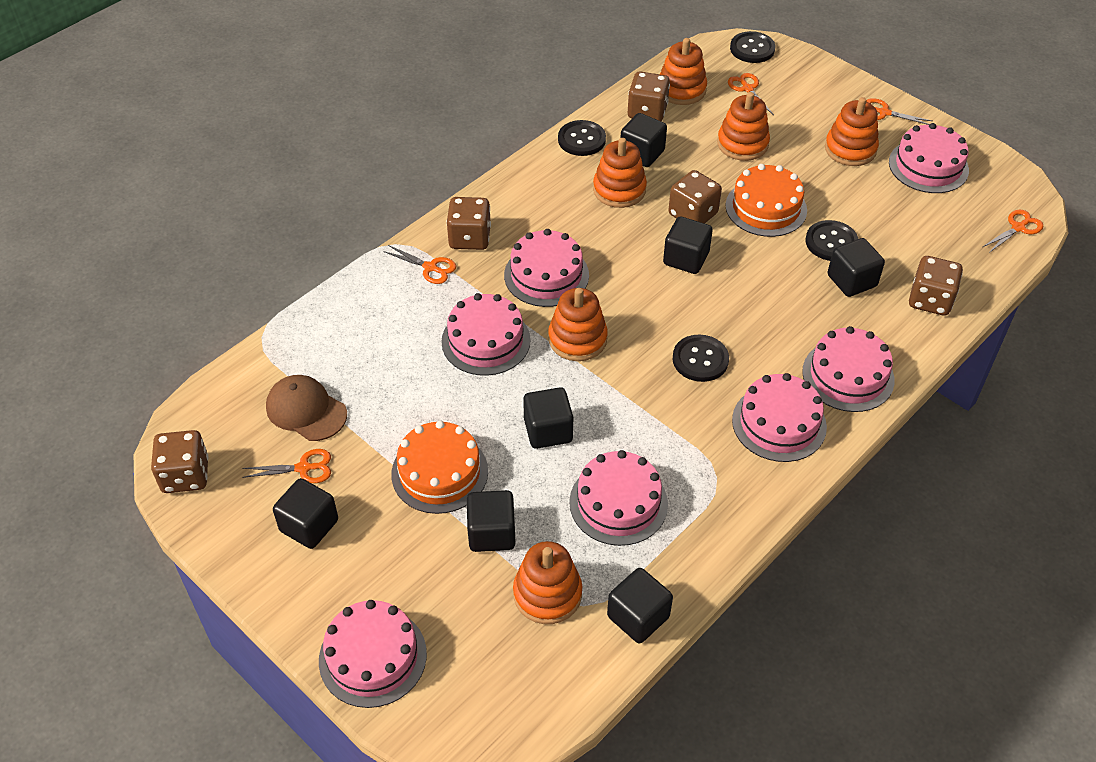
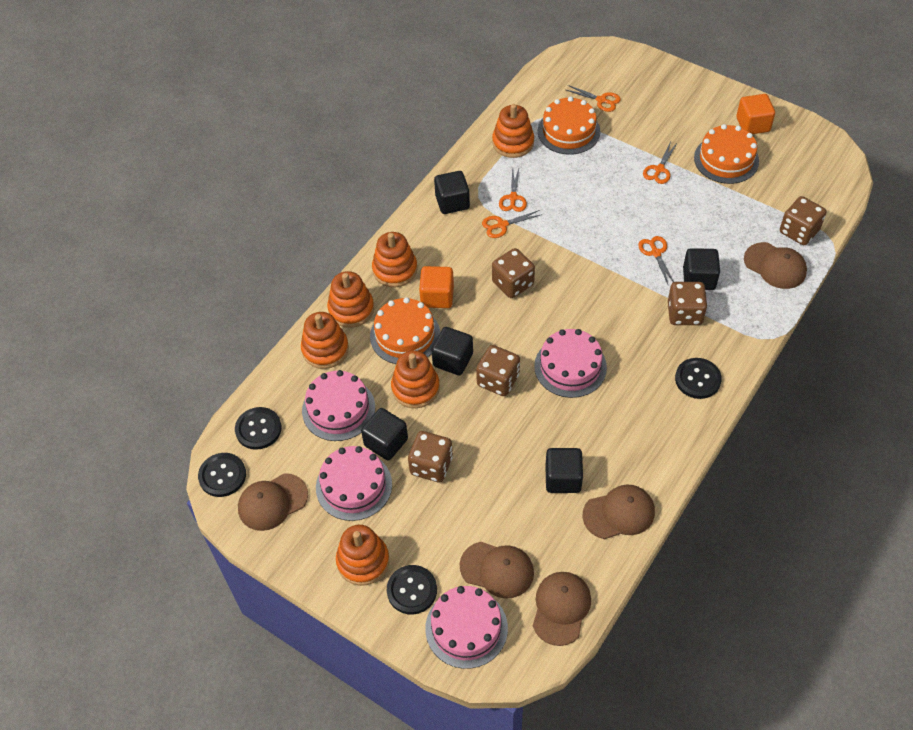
black cube: [273,478,338,549] [467,490,516,552] [523,387,573,449] [607,568,673,643] [620,113,667,167] [663,217,713,274] [828,238,885,297] = 7 -> [361,408,408,460] [431,327,473,375] [434,171,470,214] [545,448,583,493] [683,248,720,290] = 5
brown cap: [266,375,347,441] = 1 -> [238,473,308,531] [460,542,534,599] [533,572,591,646] [582,485,655,539] [744,242,807,289] = 5
orange cake: [391,420,488,514] [725,164,807,237] = 2 -> [370,297,440,364] [538,97,600,155] [694,124,759,184] = 3
orange cube: none = 0 -> [419,266,454,308] [737,94,775,134] = 2
pink cake: [319,600,427,708] [441,293,531,376] [504,229,589,307] [569,450,668,546] [732,373,827,462] [802,326,895,412] [889,123,969,193] = 7 -> [302,370,375,441] [316,446,392,521] [425,586,508,669] [534,329,607,398] = 4

